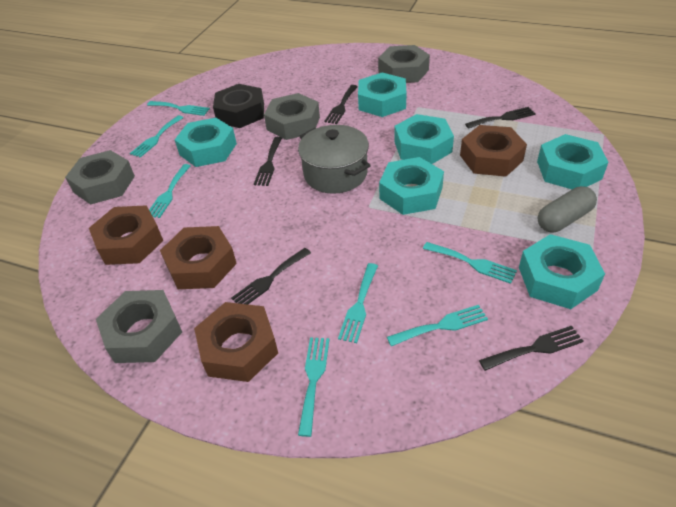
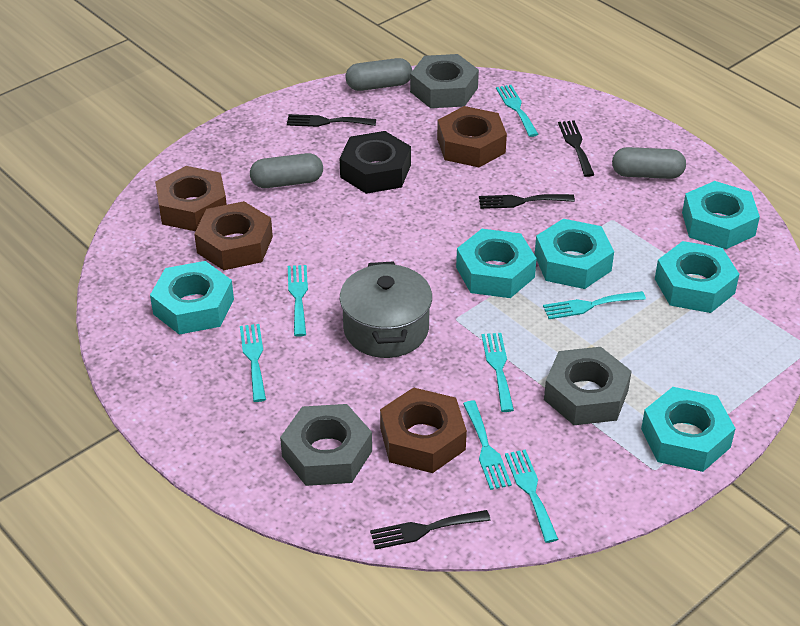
black fork: [231,248,311,305] [254,137,282,186] [324,85,358,124] [465,107,536,129] [479,326,584,371] = 5 -> [287,114,376,127] [370,510,491,550] [479,194,575,209] [558,120,594,177] = 4
grey capsule: [538,186,597,232] = 1 -> [250,153,323,188] [345,58,412,91] [612,147,686,179] = 3
grey nut: [65,150,135,205] [96,290,182,363] [264,93,320,140] [378,45,430,83] = 4 -> [280,404,372,486] [410,54,479,108] [544,347,632,425] = 3

